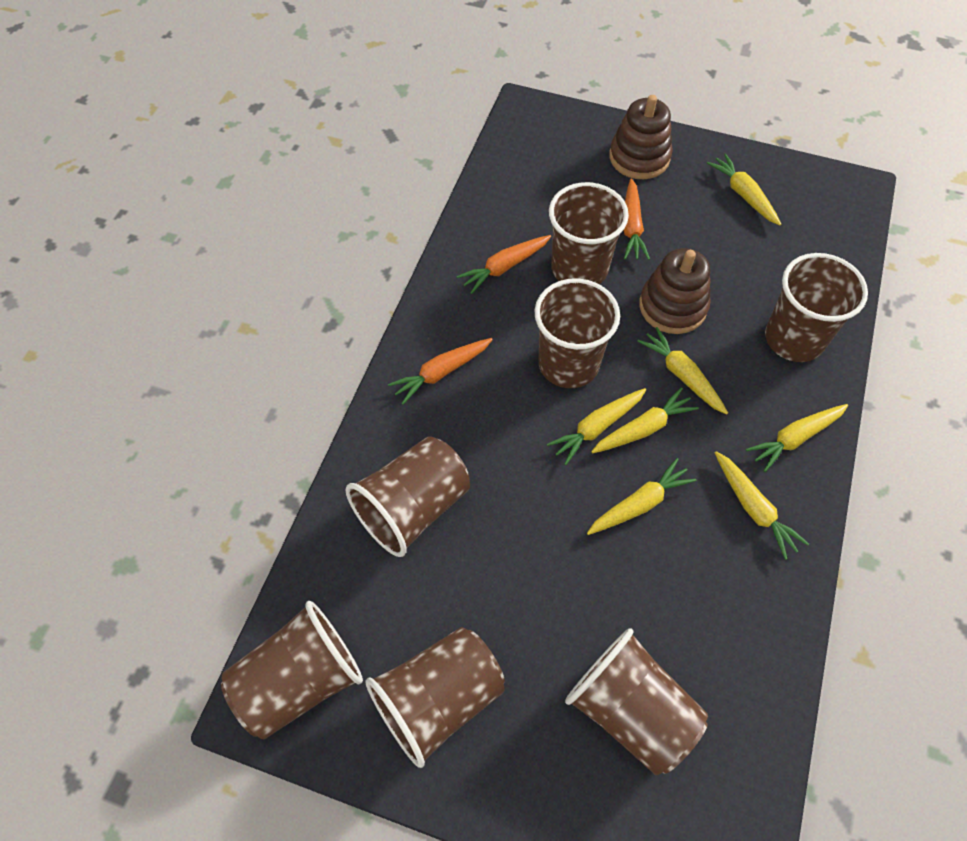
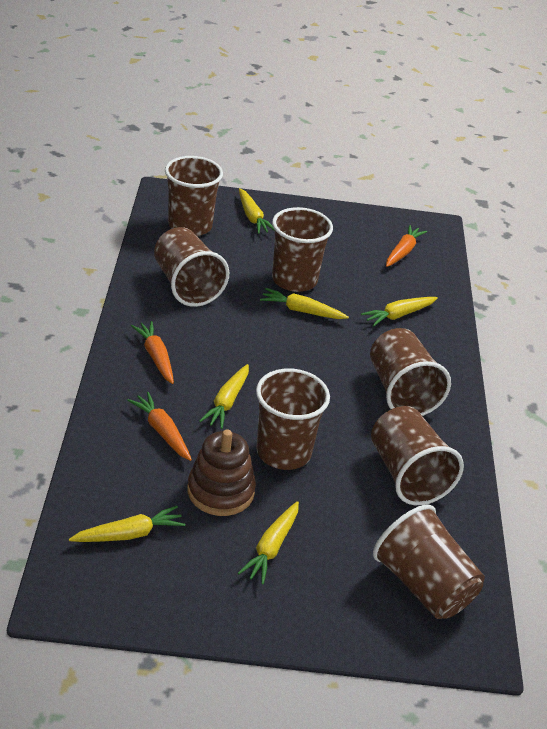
brown stacking toy: [609,95,673,179] [639,248,710,334] = 2 -> [187,429,256,516] = 1
yellow carrot: [547,388,646,465] [587,458,696,535] [591,387,699,453] [637,327,728,415] [707,153,781,225] [715,451,809,560] [746,404,848,472] = 7 -> [69,506,185,542] [199,364,249,429] [238,501,299,585] [239,188,274,234] [260,288,349,319] [361,297,438,327] = 6

